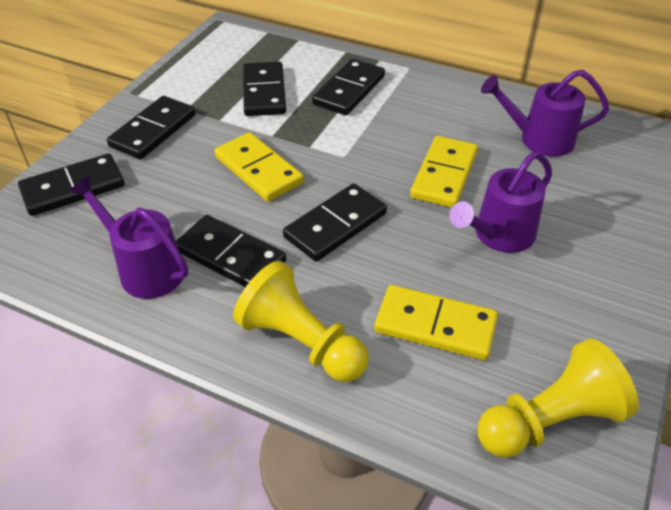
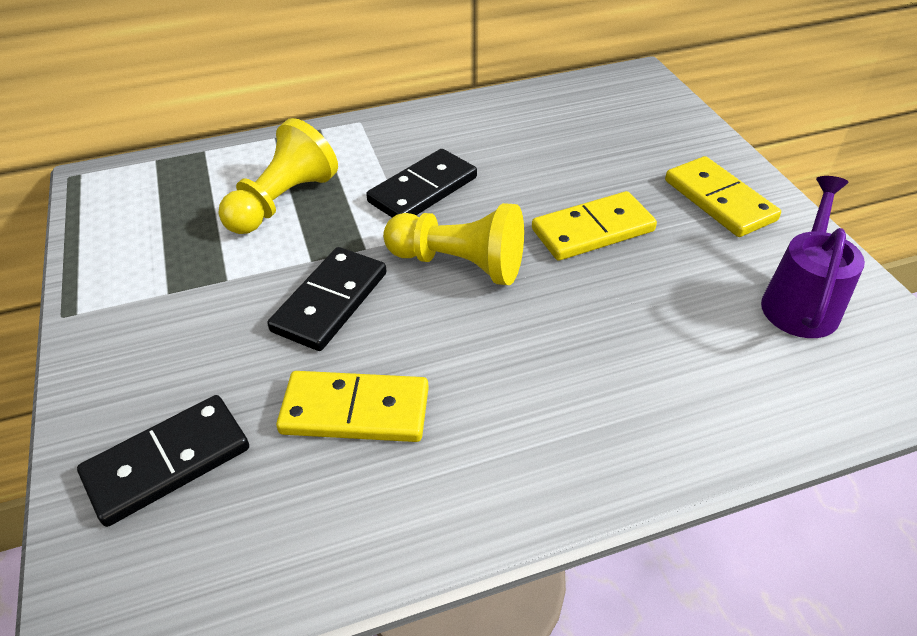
black domino: [18,154,125,216] [107,96,196,159] [176,215,286,287] [243,62,286,116] [283,183,387,262] [312,59,385,115] = 6 -> [77,395,249,527] [267,247,386,351] [366,149,477,218] = 3
purple watering can: [69,176,188,299] [449,152,552,253] [481,70,609,157] = 3 -> [761,176,865,338] = 1

